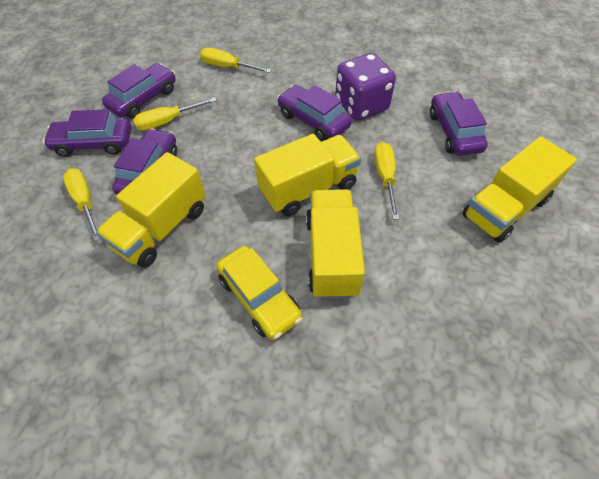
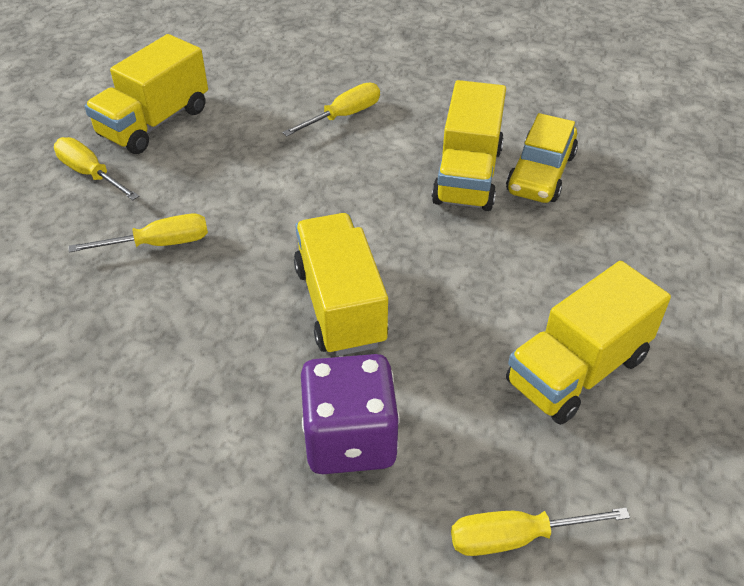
purple car: [43,109,131,157] [102,63,176,118] [112,128,177,195] [277,85,352,141] [430,92,488,156] = 5 -> none = 0

